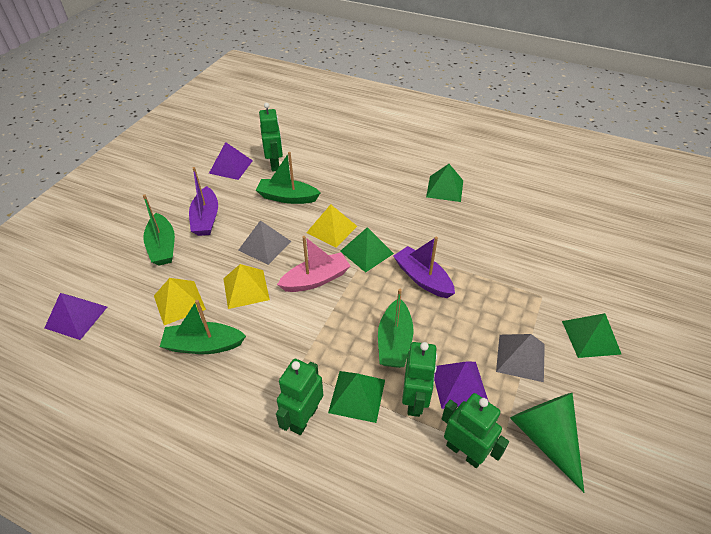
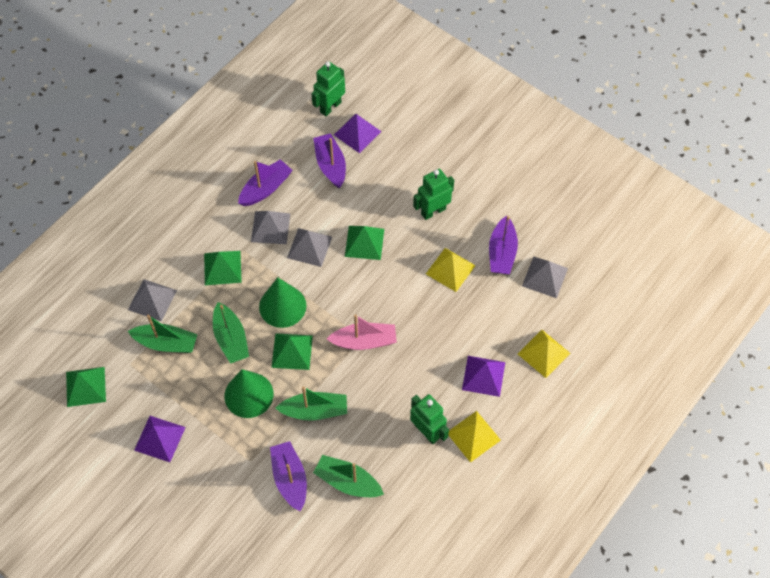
green cone: [510,393,584,493] = 1 -> [225,369,274,418] [259,277,306,328] = 2
green robot: [259,103,283,172] [276,359,323,435] [402,342,437,417] [442,393,509,468] = 4 -> [311,61,345,116] [410,394,449,444] [413,168,454,220] = 3
grey pyramid: [238,220,291,265] [496,334,545,382] = 2 -> [128,279,177,321] [251,211,290,244] [287,228,332,267] [522,257,568,298] = 4
purple boat: [189,167,218,236] [393,237,455,298] = 2 -> [238,159,293,206] [270,441,307,512] [313,133,346,188] [489,216,518,274] = 4

